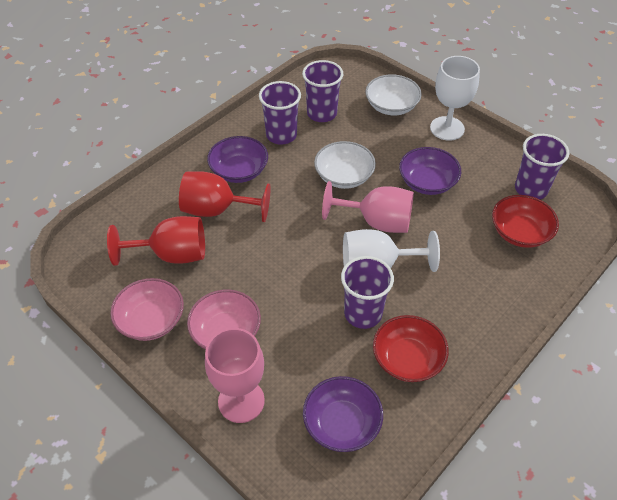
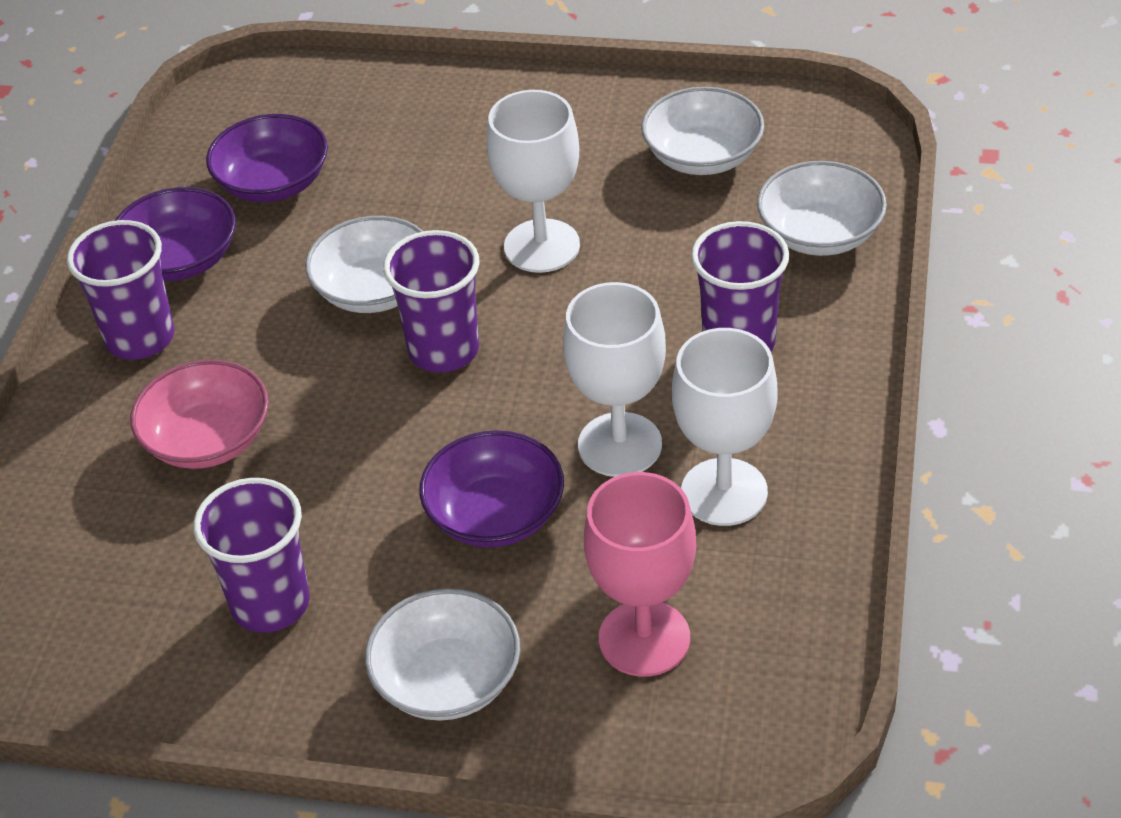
pink bowl: [110,278,184,341] [187,290,261,349] = 2 -> [130,360,269,469] = 1
pink goblet: [205,328,265,423] [322,181,414,233] = 2 -> [584,472,696,677] = 1
red bowl: [373,315,449,382] [492,195,559,248] = 2 -> none = 0
red goblet: [107,216,205,266] [179,171,270,222] = 2 -> none = 0
white bowl: [314,141,376,189] [365,74,422,115] = 2 -> [305,216,423,313] [365,588,520,721] [641,87,764,175] [757,161,887,256] = 4
white goblet: [343,229,440,272] [430,56,480,141] = 2 -> [487,90,580,273] [563,282,666,477] [672,328,778,526] = 3

